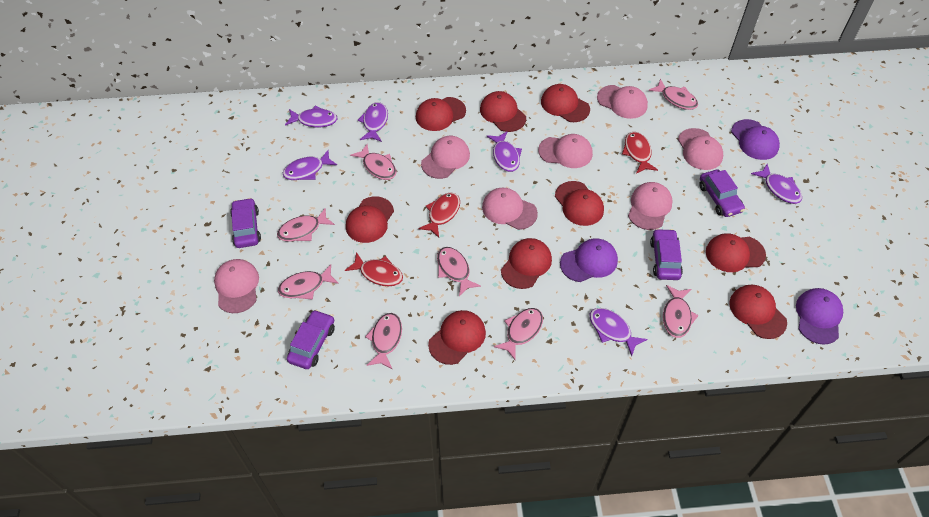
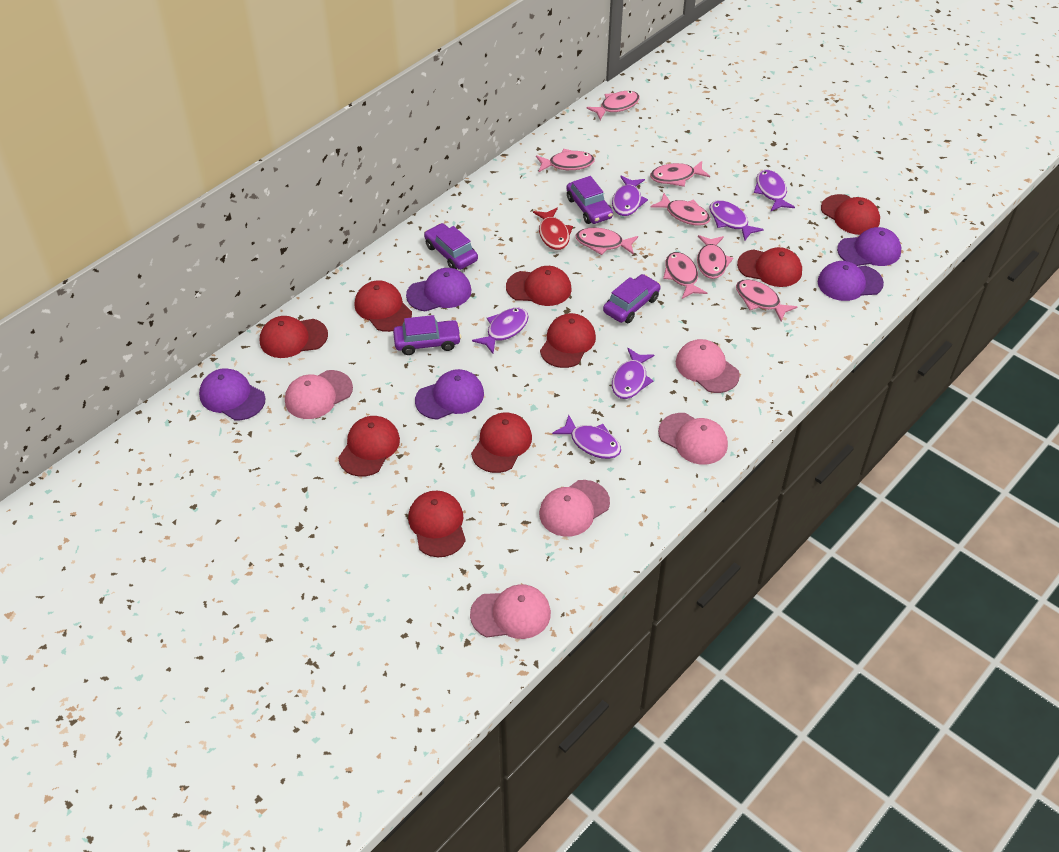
pink cap: [214,259,259,313] [421,136,470,179] [482,188,538,230] [538,134,593,168] [597,85,648,119] [628,182,673,230] [678,128,723,170] = 7 -> [285,370,353,419] [470,584,551,639] [539,480,610,537] [658,413,728,465] [676,339,740,393] = 5
purple cap: [560,238,618,282] [731,119,780,160] [796,288,843,345] = 3 -> [199,368,265,420] [406,268,472,311] [415,369,484,420] [818,261,884,301] [837,227,901,266] = 5
red fish: [345,252,403,286] [418,192,460,238] [622,132,658,174] = 3 -> [533,207,573,250] = 1

